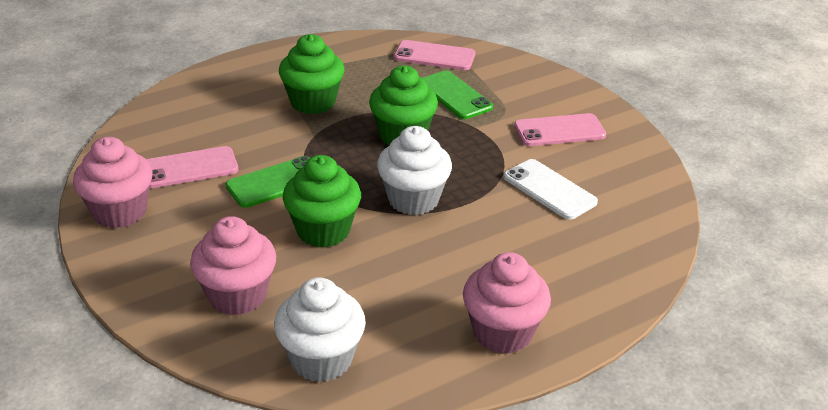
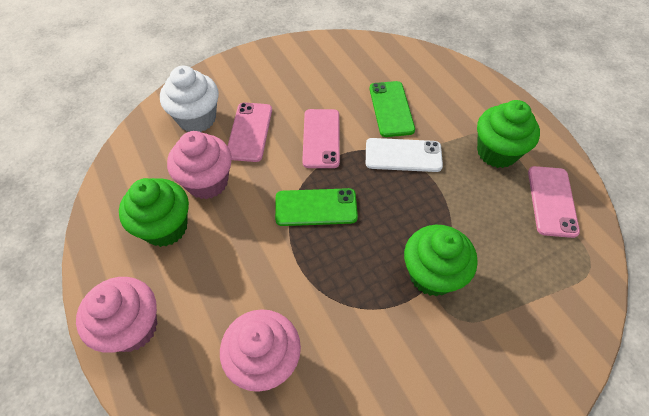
white cupcake: [274,277,366,382] [377,126,452,215] = 2 -> [160,66,219,132] = 1

